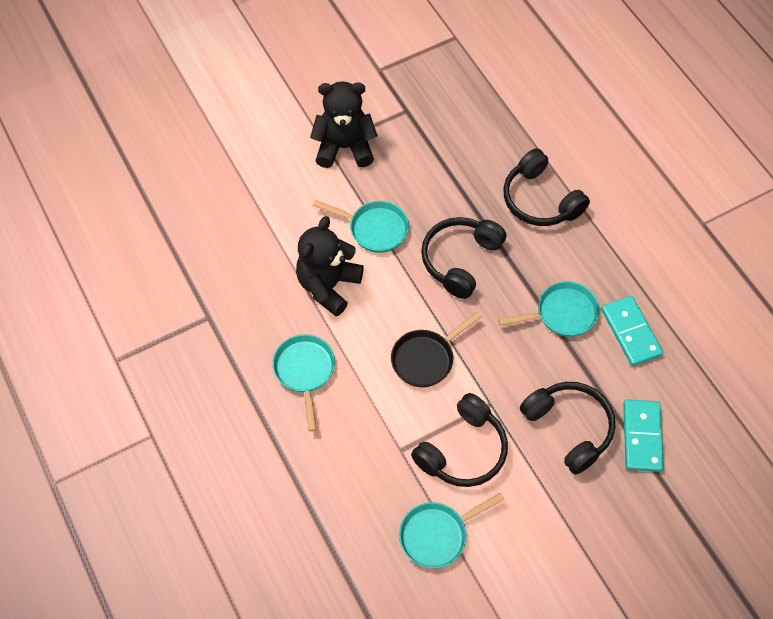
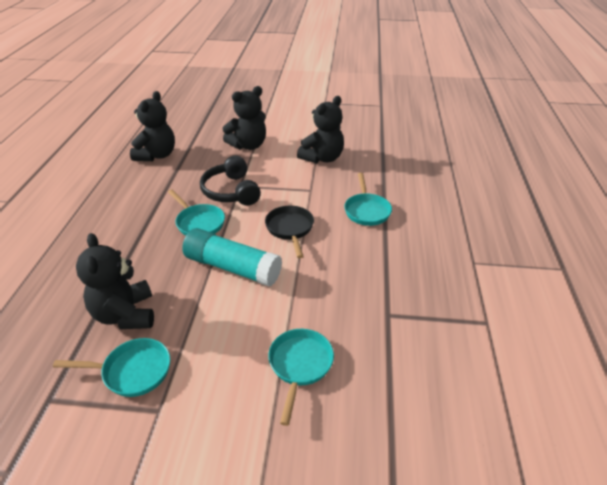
black headphones: [411,393,508,487] [421,217,506,299] [503,148,590,226] [520,382,615,475] = 4 -> [200,156,261,206] = 1
black teddy bear: [296,216,364,316] [310,81,378,168] = 2 -> [76,233,154,329] [130,91,175,161] [223,86,266,150] [297,96,344,163] = 4
turquoise domino: [601,296,663,366] [623,399,664,472] = 2 -> none = 0
turquoise glue stick: none = 0 -> [182,228,282,286] = 1

